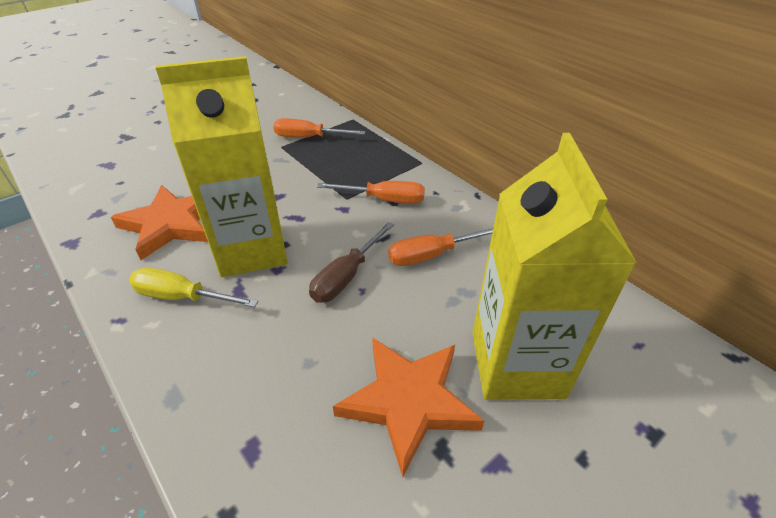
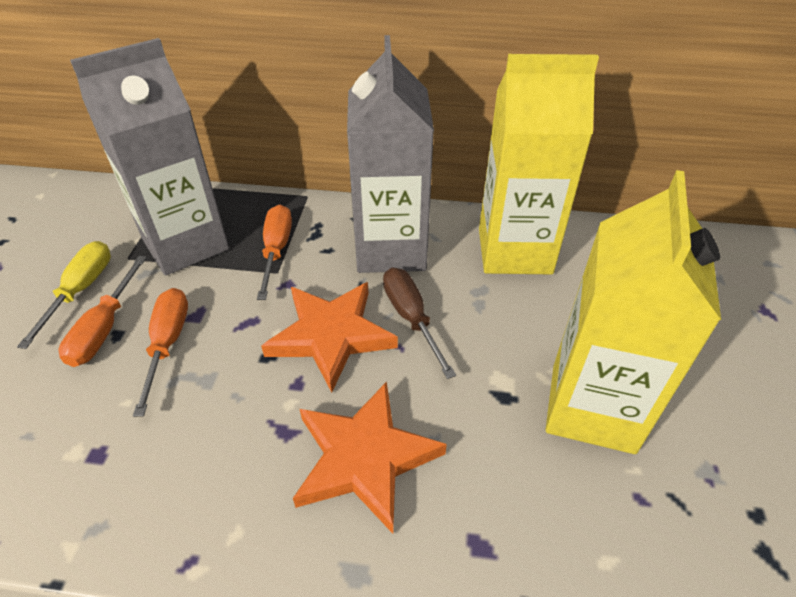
grey carton: none = 0 -> [70,38,229,276] [347,35,434,273] = 2

